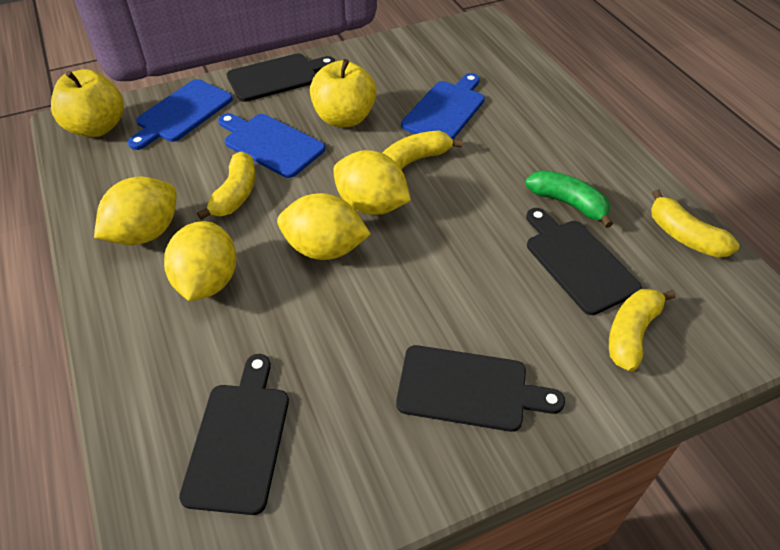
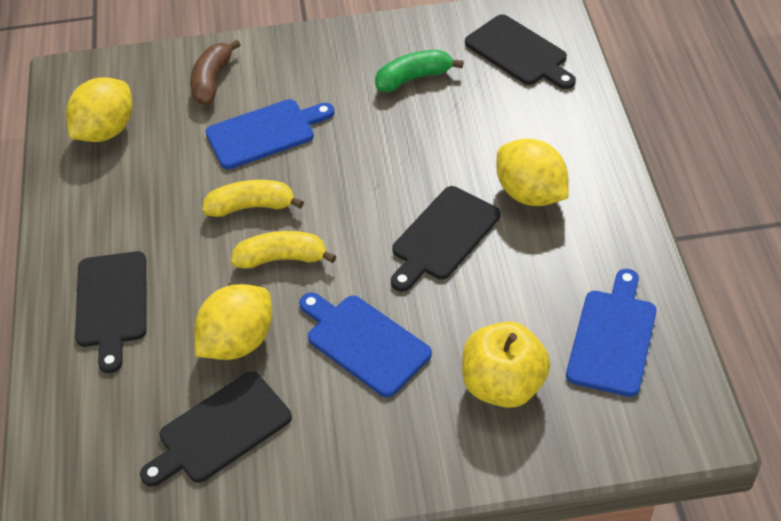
brown banana: none = 0 -> [190,39,241,105] = 1
yellow apple: [51,69,124,137] [310,59,377,127] = 2 -> [462,322,550,408] = 1
yellow banana: [197,151,255,220] [383,131,463,170] [609,289,676,372] [651,189,739,258] = 4 -> [202,180,304,217] [231,231,336,269] = 2
yellow lemon: [94,177,176,245] [164,221,236,301] [277,193,371,260] [333,150,411,215] = 4 -> [66,77,132,142] [194,284,272,360] [496,138,569,206] = 3

